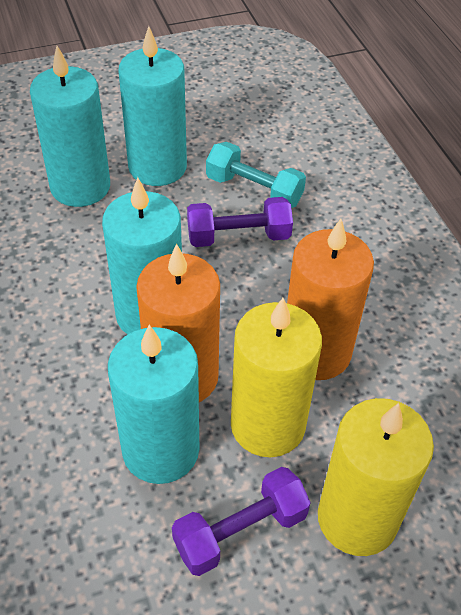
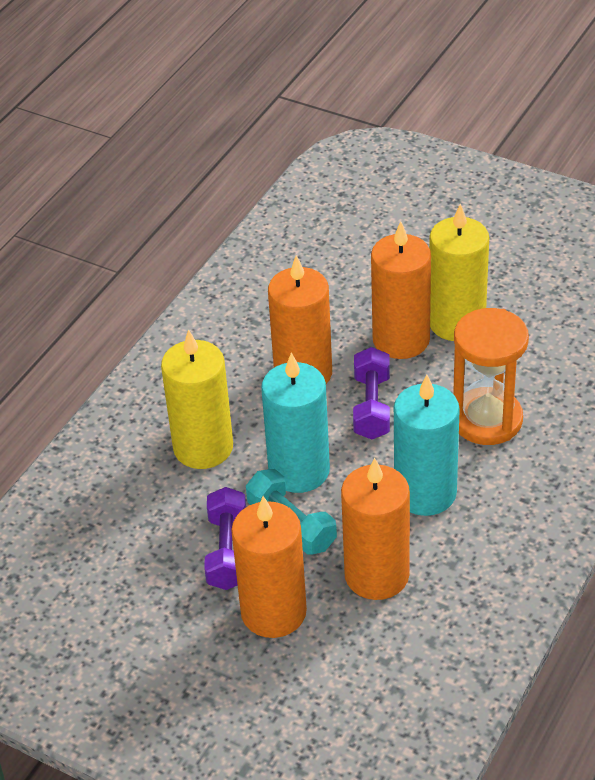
orange candle: [136,244,220,402] [287,219,374,380] = 2 -> [231,496,307,638] [268,255,332,384] [341,457,410,600] [371,221,431,359] = 4
orange hourglass: none = 0 -> [453,308,529,445] = 1
turquoise candle: [30,46,110,207] [102,177,182,335] [108,325,199,484] [118,26,187,186] = 4 -> [261,352,330,493] [394,375,460,516] = 2

